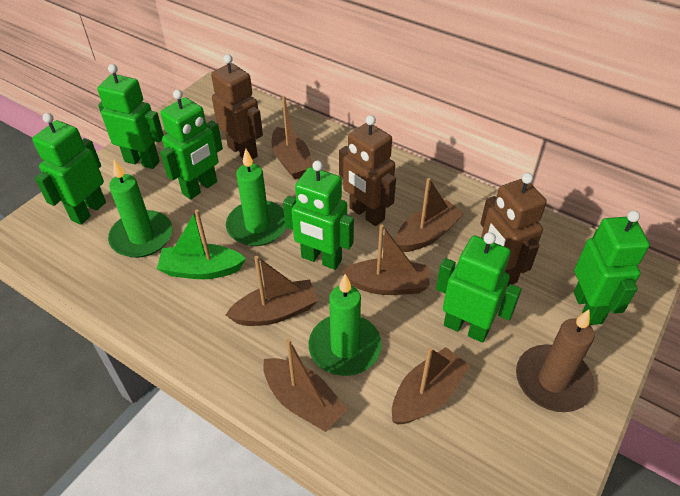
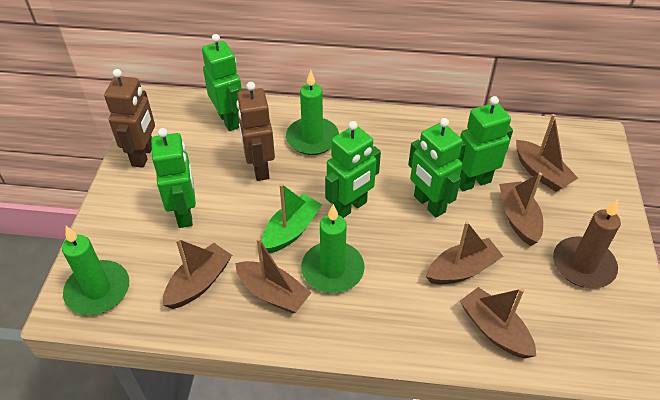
brown robot: [211,54,263,159] [339,115,396,226] [480,173,547,287] = 3 -> [104,69,155,168] [236,82,275,181] = 2
green robot: [32,113,106,225] [97,64,164,169] [160,90,223,200] [283,160,354,270] [436,232,521,343] [574,211,650,325] = 6 -> [151,128,196,228] [202,34,242,131] [325,121,381,218] [408,118,463,218] [458,96,513,191] = 5

